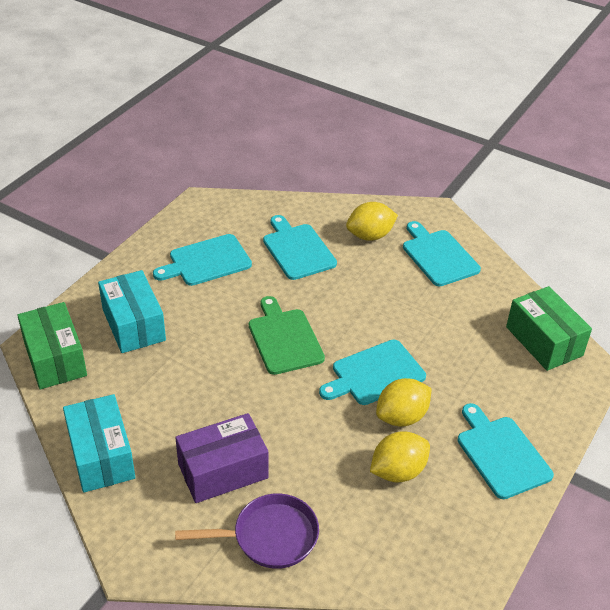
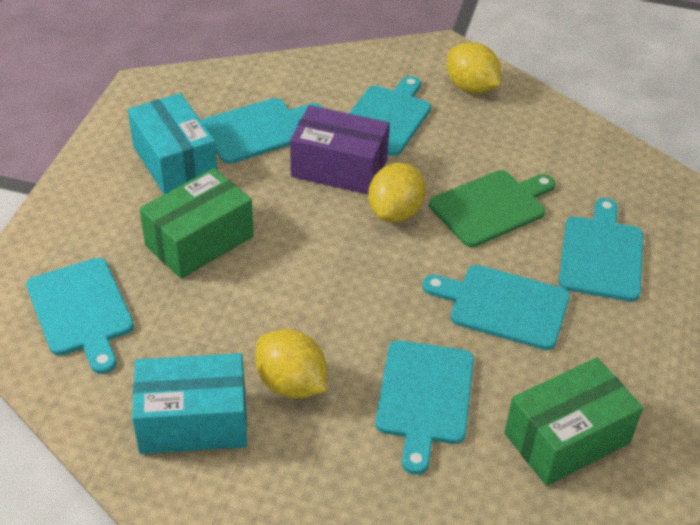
purple pan: [175,493,319,569] = 1 -> none = 0
turquoise cutting board: [153,234,252,286] [263,215,337,280] [319,340,426,405] [403,221,481,286] [458,403,554,499] = 5 -> [26,258,134,374] [201,98,323,164] [349,76,431,156] [375,341,474,475] [423,265,570,350] [559,198,643,301] = 6

